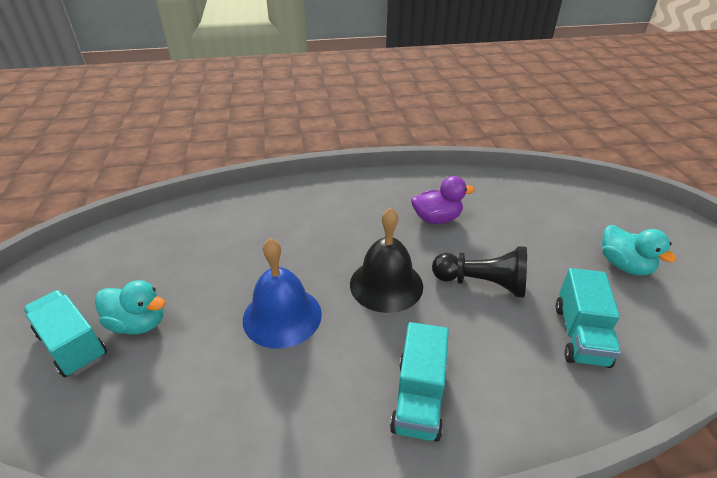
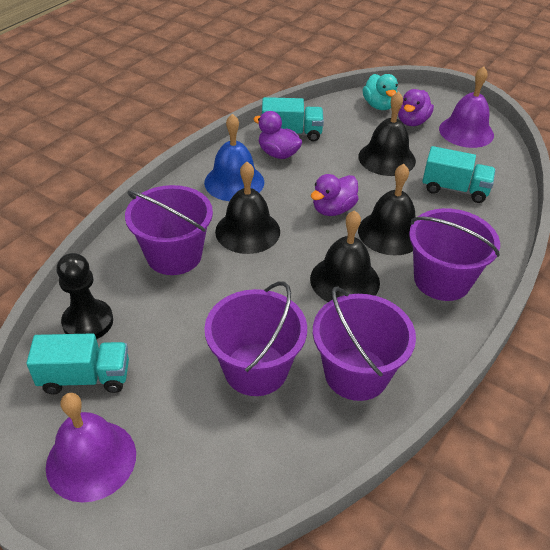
black bell: [350,207,423,313] = 1 -> [215,162,280,254] [310,210,380,302] [358,164,415,256] [359,91,416,176] = 4
purple bell: none = 0 -> [46,393,136,503] [439,66,494,148] = 2
purple bucket: none = 0 -> [125,185,213,275] [204,281,307,396] [313,287,416,401] [409,208,500,301] = 4
purple duck: [411,176,475,224] = 1 -> [254,111,302,159] [311,174,359,216] [398,89,434,126] = 3
turquoise duck: [95,280,166,335] [602,225,677,276] = 2 -> [362,74,398,110] = 1

